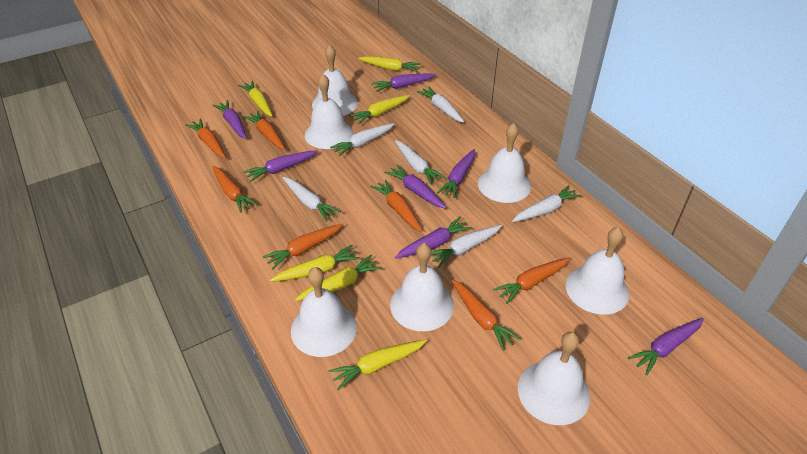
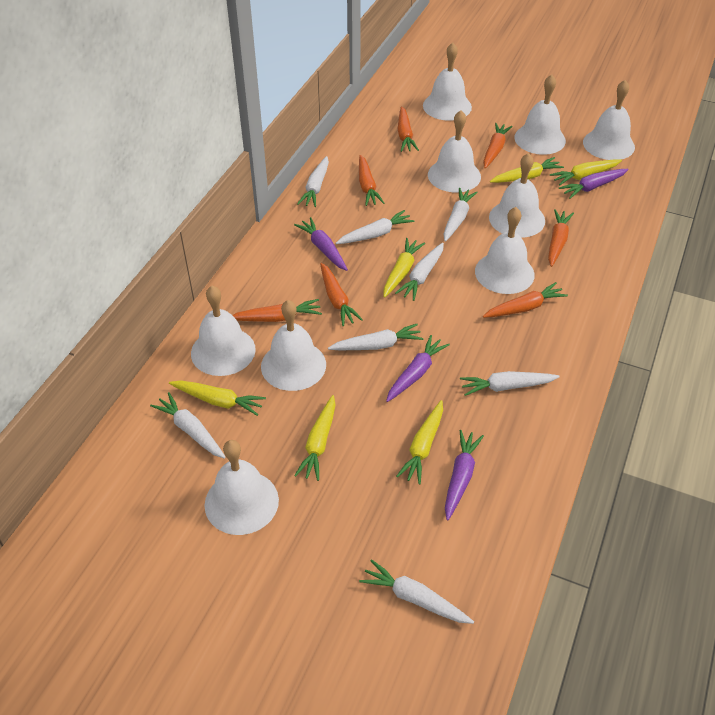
purple carrot: [212,100,247,139] [243,150,318,182] [372,73,436,92] [384,164,446,209] [395,217,472,259] [437,149,475,198] [628,318,704,375] = 7 -> [294,217,348,271] [386,335,450,402] [445,430,484,521] [559,169,629,199] = 4
white bell: [291,267,357,357] [305,74,353,149] [312,45,358,116] [390,243,454,331] [478,123,531,203] [518,332,590,425] [566,227,629,315] = 7 -> [191,286,256,376] [204,440,279,535] [261,300,326,391] [423,43,472,121] [428,110,481,193] [475,207,535,294] [489,153,545,238] [514,75,566,155] [583,80,635,160] = 9
white carrot: [282,177,341,222] [330,123,394,156] [395,140,446,185] [417,87,464,123] [431,225,502,268] [512,185,582,222] = 6 -> [150,392,226,459] [297,156,329,207] [328,324,424,350] [336,210,415,244] [359,559,474,624] [395,243,444,301] [444,188,478,242] [460,371,560,396] = 8

